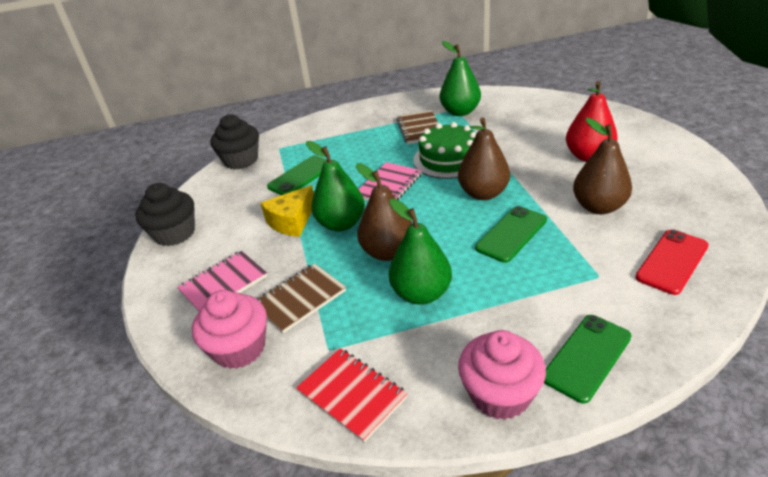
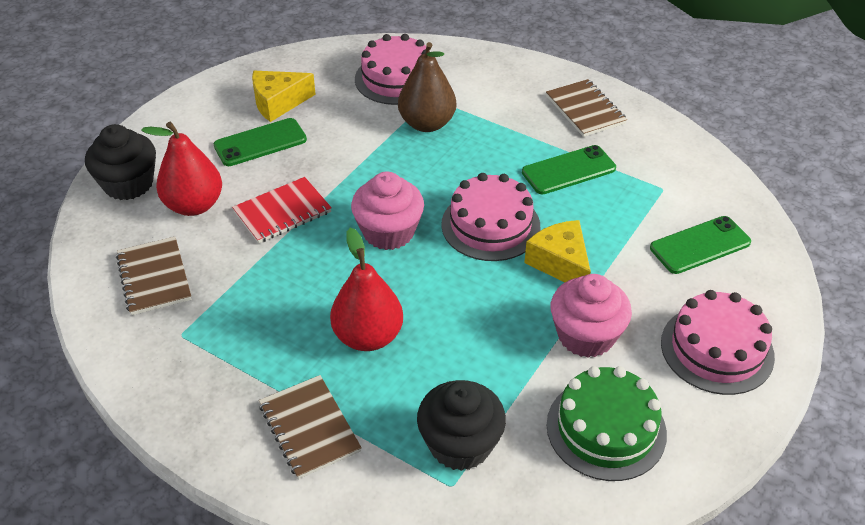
brown notebook: [256,263,346,334] [396,110,438,144] = 2 -> [116,237,192,315] [259,375,362,479] [546,79,627,137] = 3
brown pear: [356,163,413,261] [458,118,510,200] [573,118,632,214] = 3 -> [398,42,456,132] = 1
green pear: [306,141,365,232] [389,199,452,305] [440,41,481,116] = 3 -> none = 0
pink cake: none = 0 -> [355,34,430,105] [441,173,540,261] [661,290,775,395] = 3
pink notebook: [177,251,267,312] [359,162,422,201] = 2 -> none = 0
red pear: [566,81,618,162] = 1 -> [141,122,222,216] [330,228,403,351] = 2
red phone: [635,229,709,295] = 1 -> none = 0
yellow cheese: [261,185,314,237] = 1 -> [252,71,316,122] [524,220,591,282] = 2

